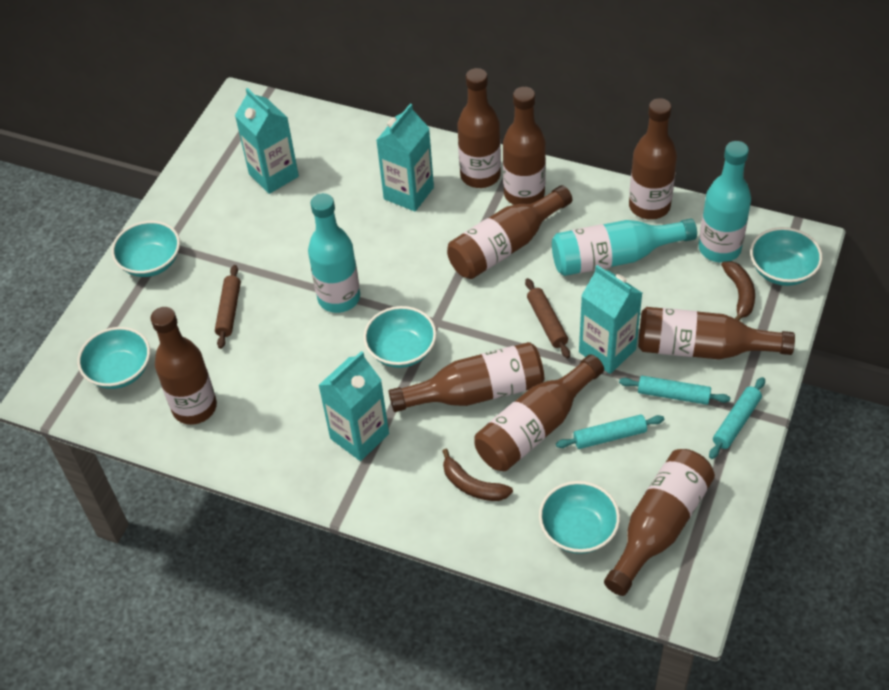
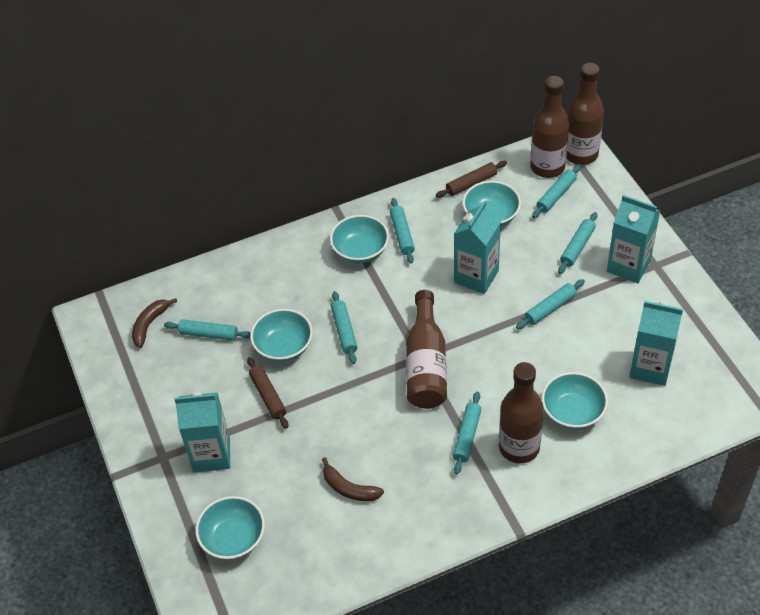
brown bottle: [151,307,217,425] [389,342,544,412] [447,185,572,279] [457,68,501,188] [475,354,604,471] [503,87,546,205] [604,449,715,596] [629,98,677,220] [638,307,795,359] = 9 -> [406,290,447,409] [499,362,544,463] [530,76,569,178] [566,63,604,165] = 4
turquoise bottle: [308,193,360,313] [552,219,697,276] [699,141,751,263] = 3 -> none = 0
turquoise rolling pin: [556,414,664,449] [619,376,731,405] [709,377,765,459] = 3 -> [164,319,251,341] [331,291,357,364] [390,198,415,263] [453,392,482,475] [516,279,585,329] [532,165,581,218] [558,212,597,274] = 7

